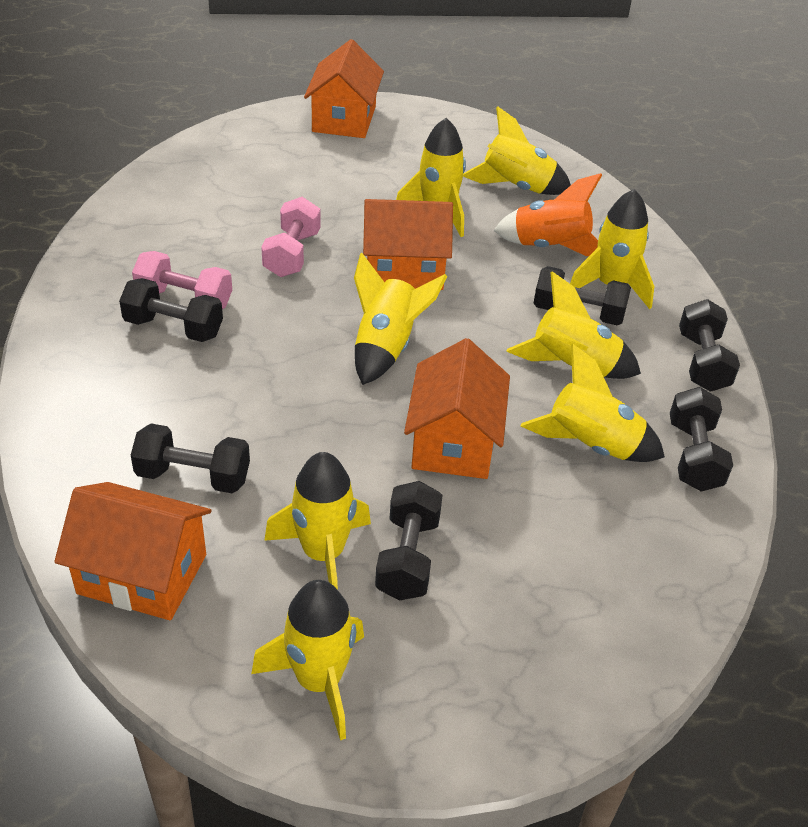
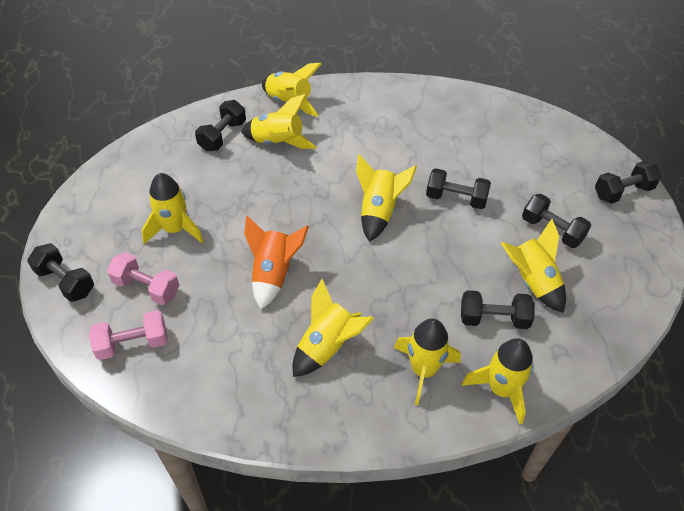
orange house: [54,482,211,620] [304,39,384,138] [363,199,453,290] [404,338,510,479] = 4 -> none = 0

